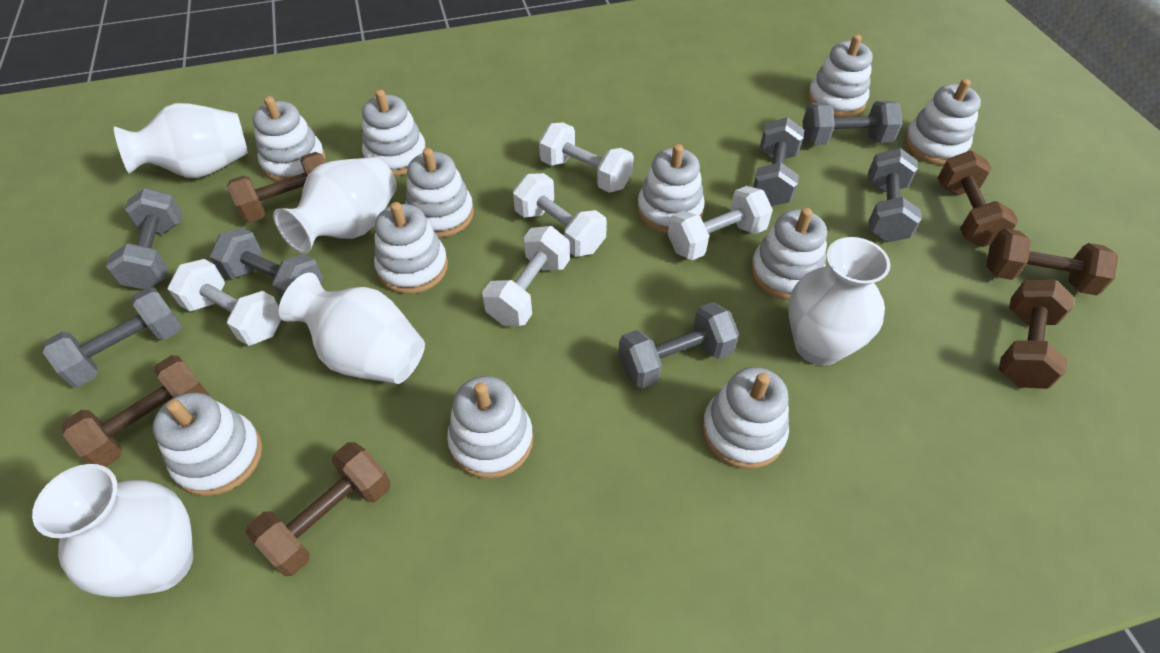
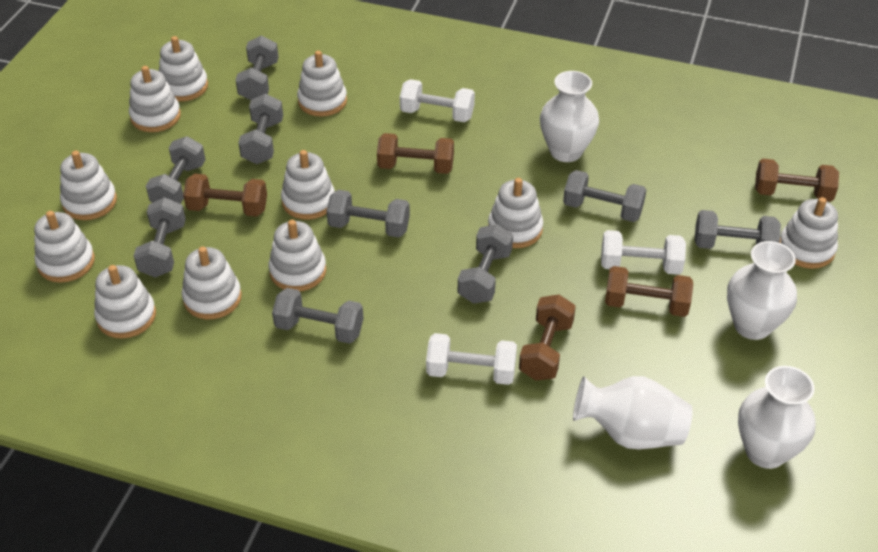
brown dumbbell: [62,355,209,467] [227,152,326,223] [246,442,390,576] [938,151,1019,247] [986,228,1118,296] [999,279,1074,389] = 6 -> [183,174,267,217] [377,133,454,174] [519,294,576,380] [605,266,693,317] [755,159,839,202] = 5
grey dumbbell: [43,287,182,387] [106,188,183,289] [210,228,323,300] [618,302,739,389] [753,117,804,206] [803,101,902,145] [868,148,921,242] = 7 -> [134,198,186,277] [146,136,205,204] [236,35,279,100] [238,94,283,164] [272,288,364,344] [326,190,410,238] [458,224,513,304] [563,170,646,222] [695,210,781,249] = 9
white dumbbell: [168,259,282,346] [482,226,570,326] [513,173,607,257] [539,122,634,193] [668,186,773,260] = 5 -> [400,79,475,122] [426,333,517,385] [601,230,686,275] = 3
white vase: [32,464,193,597] [114,103,248,178] [273,157,397,254] [279,272,425,384] [788,237,890,366] = 5 -> [540,71,599,162] [573,376,693,449] [727,241,797,340] [738,366,815,469] = 4

